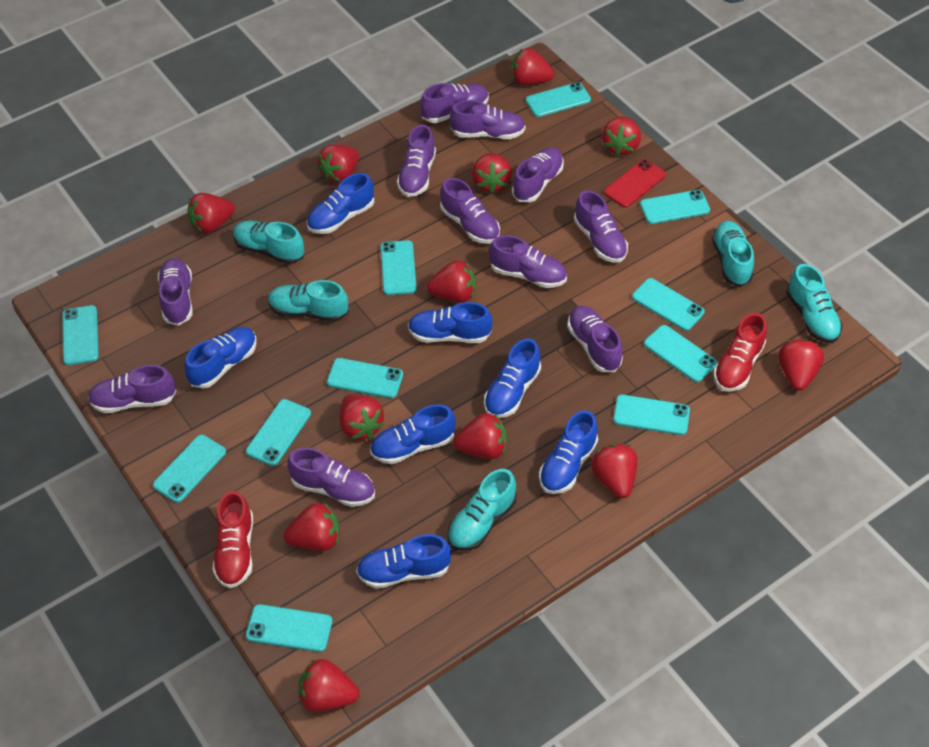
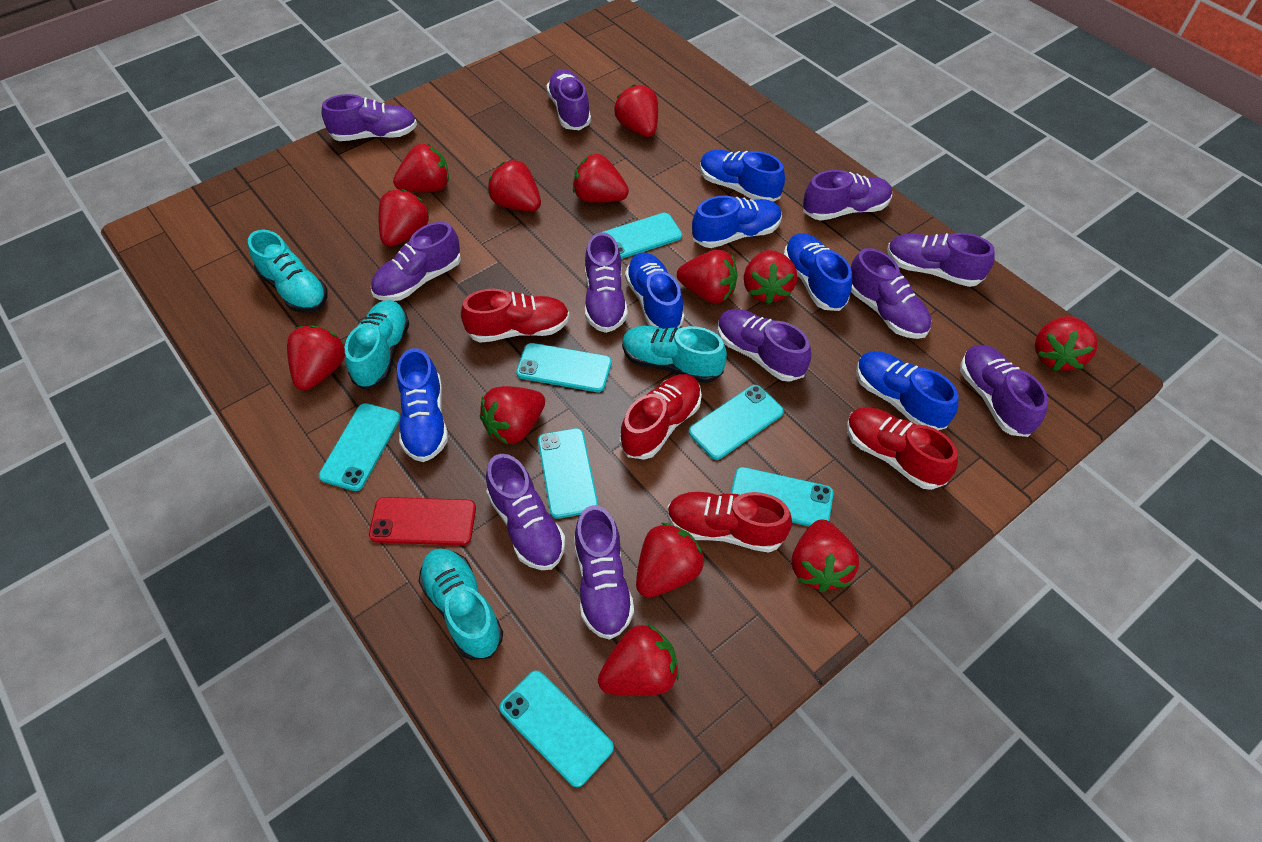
blue shoe: [185,327,257,388] [307,173,374,234] [356,534,451,589] [370,404,456,464] [408,302,492,343] [484,338,541,418] [539,410,598,494] = 7 -> [397,348,448,462] [625,253,684,329] [692,196,782,248] [700,150,785,202] [784,233,852,311] [857,351,958,430] = 6
red shoe: [212,491,253,588] [713,313,767,392] = 2 -> [461,289,570,343] [620,374,702,460] [667,492,792,552] [847,407,958,490] = 4
red strawberry: [188,193,235,234] [284,503,339,551] [298,659,359,712] [317,145,359,183] [340,394,384,439] [426,260,476,303] [453,413,507,459] [472,153,512,193] [511,48,554,85] [591,444,638,498] [602,117,641,156] [778,339,824,391] = 12 -> [287,325,345,390] [378,189,429,247] [393,144,449,192] [480,386,545,444] [488,160,541,212] [573,154,629,203] [598,624,679,696] [614,84,658,137] [636,523,705,598] [677,250,737,303] [744,250,797,305] [792,519,859,592] [1035,316,1097,371] = 13
turquoise phone: [62,305,99,365] [153,435,226,503] [246,399,311,466] [246,604,332,652] [327,358,403,398] [381,240,417,295] [526,82,591,117] [613,395,690,435] [632,278,705,331] [640,190,710,224] [644,325,717,382] = 11 -> [319,403,400,491] [499,670,614,787] [516,343,612,392] [538,428,598,519] [603,213,682,259] [689,385,784,460] [731,467,834,527] = 7
turquoise shoe: [233,221,304,264] [268,280,348,322] [448,469,517,551] [712,221,754,287] [786,264,842,343] = 5 -> [248,230,328,313] [345,300,409,390] [418,548,503,660] [622,326,727,383] = 4

